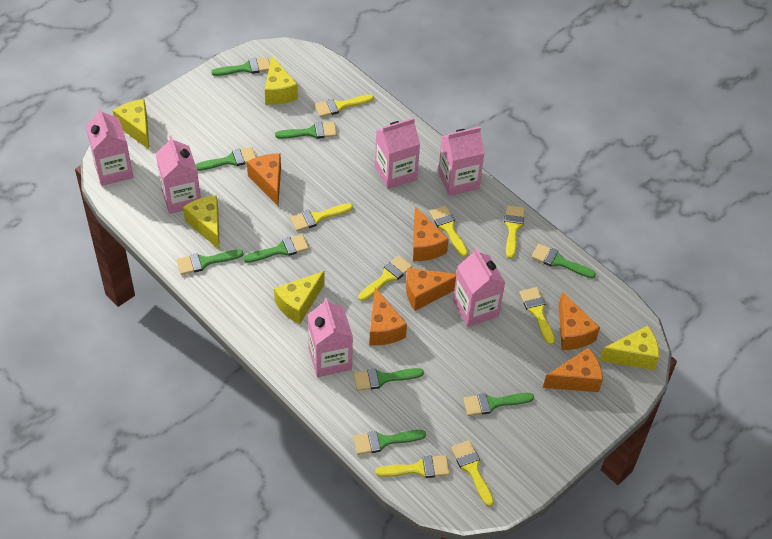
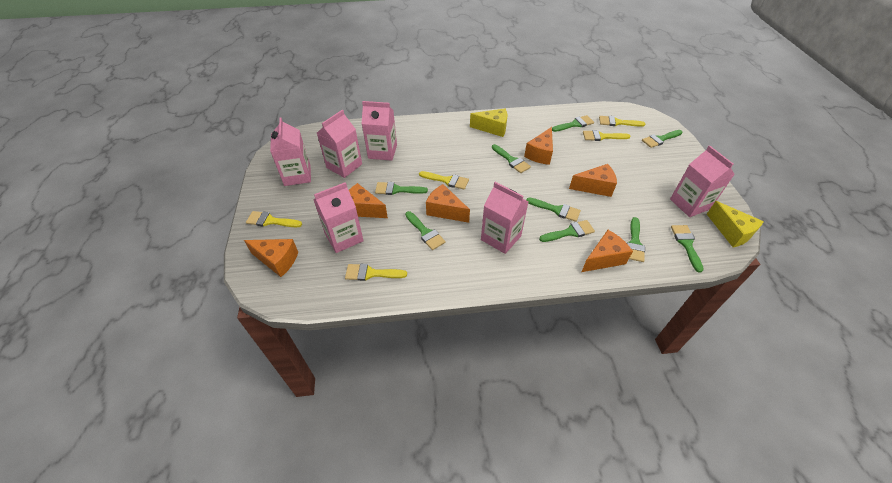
yellow brush: [290,203,353,231] [314,94,374,117] [358,256,412,301] [375,455,450,478] [429,205,468,257] [451,440,494,507] [504,205,525,259] [519,287,555,345] = 8 -> [246,211,302,227] [345,264,407,281] [419,171,469,190] [583,130,630,141] [599,116,645,127] = 5
yellow cheese: [113,99,149,149] [183,195,220,250] [265,56,298,105] [274,271,325,324] [599,326,659,370] = 5 -> [470,109,507,137] [707,201,764,247] = 2

